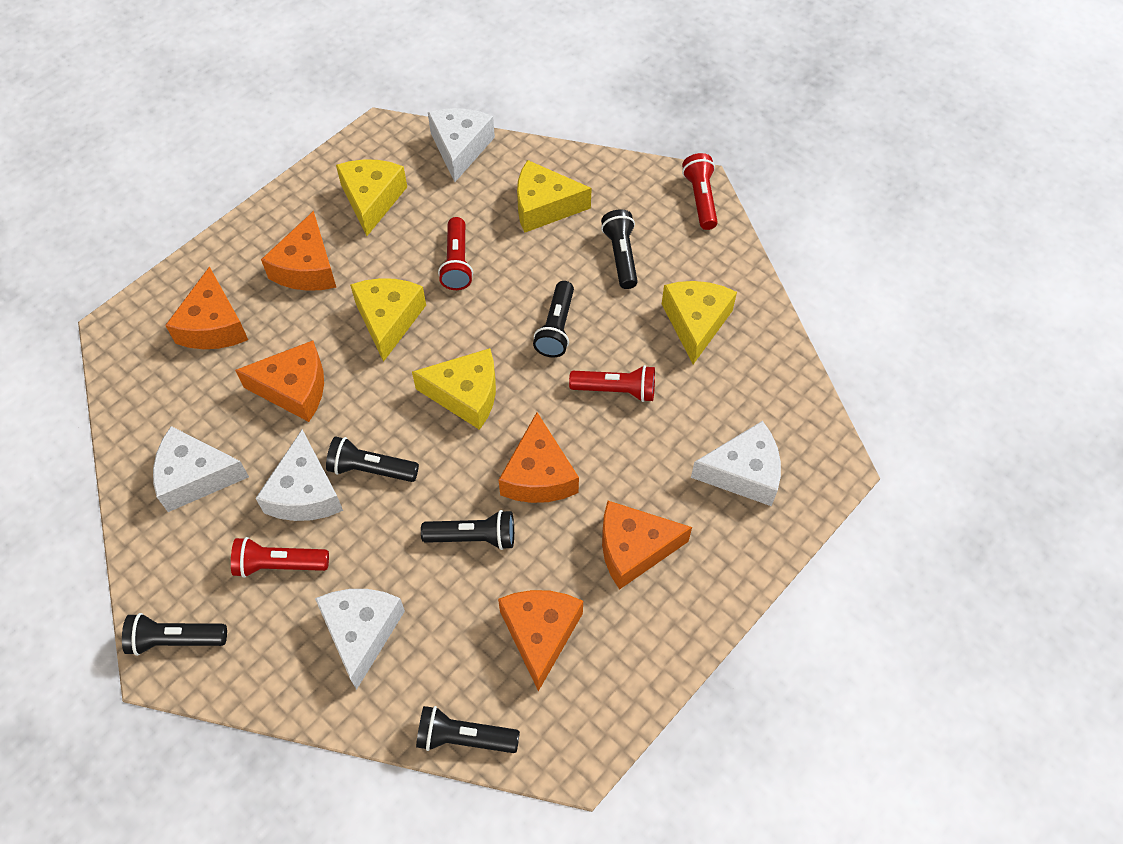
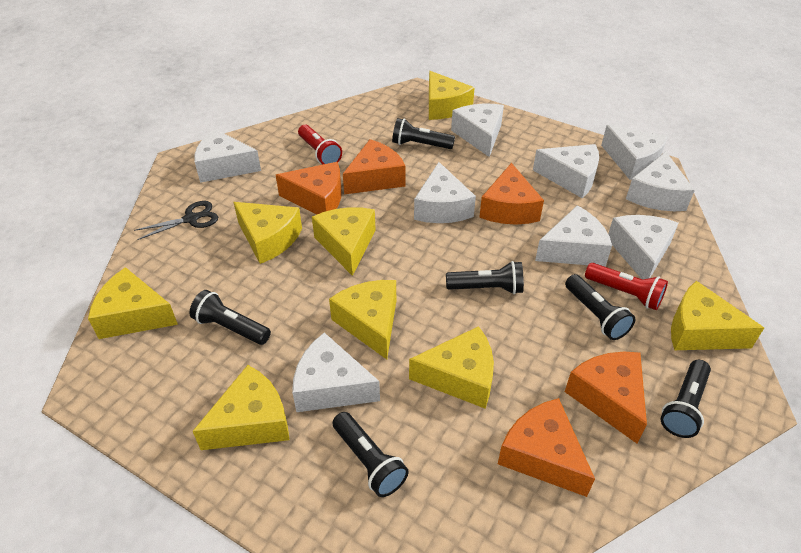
black scissors: none = 0 -> [134,201,218,240] = 1
orange cheese: [165,266,248,349] [235,341,324,422] [261,211,336,291] [498,590,583,691] [499,412,579,503] [602,501,692,590] = 6 -> [276,162,341,215] [343,139,406,194] [479,163,544,224] [498,398,595,497] [565,352,647,443] = 5
red flashlight: [231,537,329,578] [438,217,473,290] [569,365,655,402] [682,153,718,230] = 4 -> [298,125,342,164] [585,263,668,310] = 2
white cheese: [153,426,249,512] [255,429,343,521] [315,589,405,690] [428,108,495,182] [691,421,781,506] = 5 -> [194,129,261,183] [292,333,380,412] [414,162,476,223] [451,104,504,157] [533,144,599,198] [535,205,612,267] [601,125,668,180] [608,215,679,280] [626,152,695,211] = 9
yellow cheese: [336,159,407,236] [350,278,426,362] [412,348,496,430] [517,160,592,233] [662,281,737,364] = 5 -> [88,267,178,339] [193,365,290,450] [233,202,302,264] [312,207,376,276] [329,280,396,359] [409,326,494,409] [429,71,475,120] [671,281,764,350] = 8

